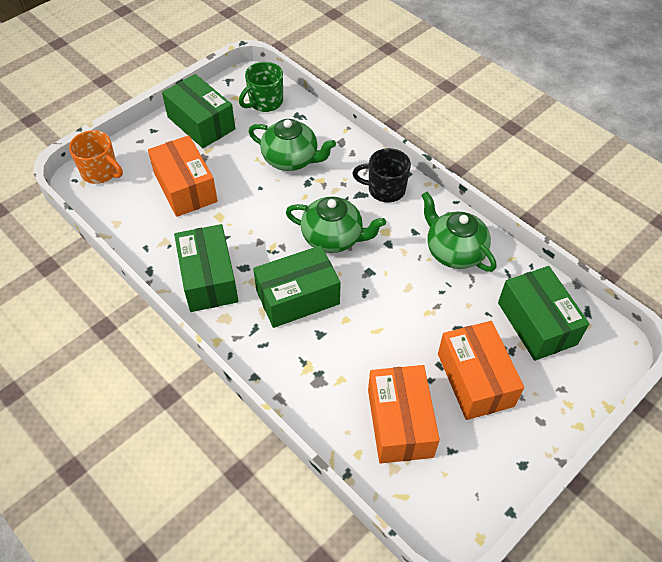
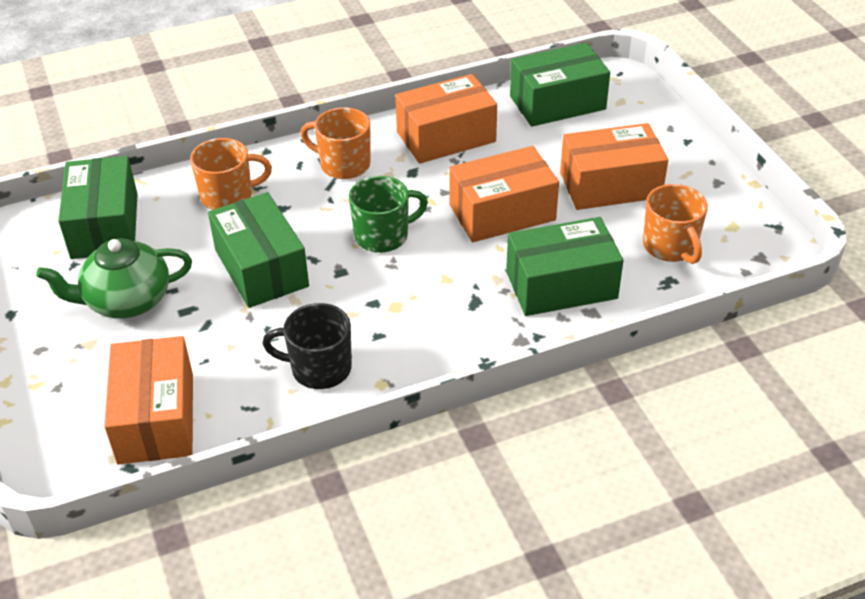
green teapot: [248,119,336,171] [286,197,386,253] [421,192,496,272] = 3 -> [36,238,192,318] = 1
orange box: [148,135,218,217] [368,365,440,464] [438,321,524,420] = 3 -> [104,336,193,465] [395,74,497,164] [449,146,559,242] [560,123,668,210] = 4
orange mug: [69,130,123,184] = 1 -> [190,138,272,210] [300,107,371,179] [643,184,708,264] = 3

